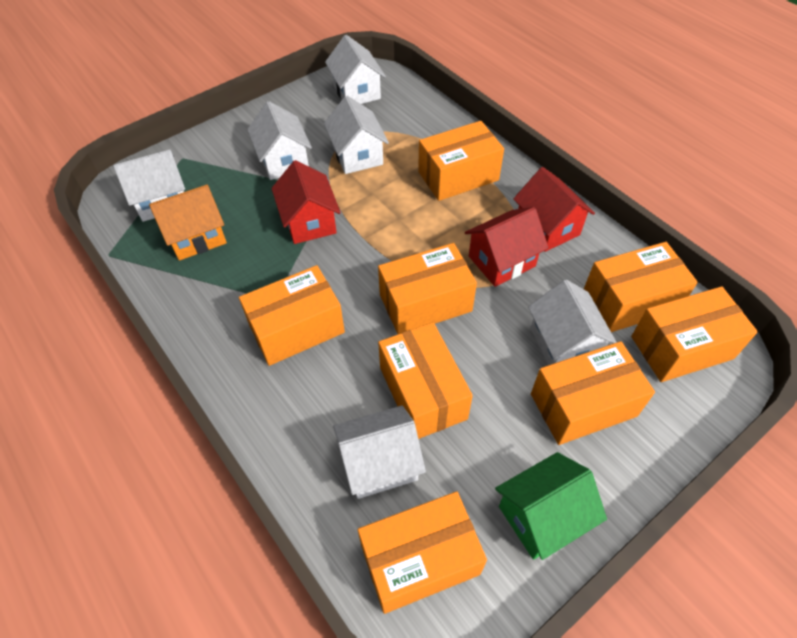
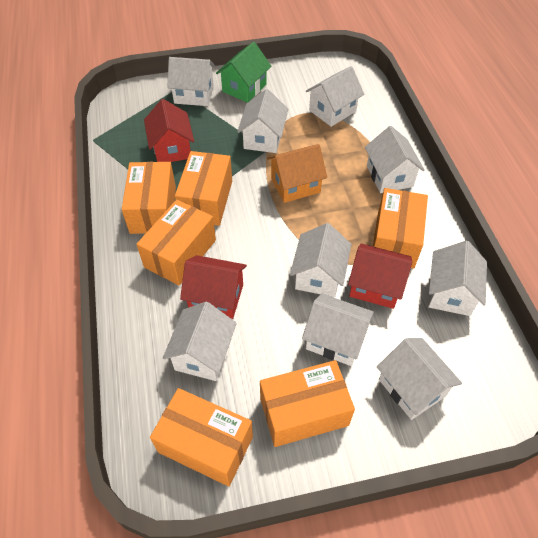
orange box: [239,265,345,366] [358,491,487,614] [378,243,477,334] [378,322,473,439] [418,121,504,201] [531,341,655,445] [584,242,698,332] [631,286,758,382] = 8 -> [122,162,176,234] [136,199,216,286] [150,388,253,487] [175,151,232,226] [260,360,355,447] [373,188,428,269] = 6
white house: [113,149,185,222] [247,101,312,180] [324,96,389,174] [325,35,386,104] [333,405,426,499] [528,280,617,365] = 6 -> [163,302,237,381] [167,57,215,106] [237,89,288,153] [290,223,352,297] [302,294,374,366] [306,66,364,127] [365,126,425,193] [377,338,462,420] [428,241,487,316] = 9

